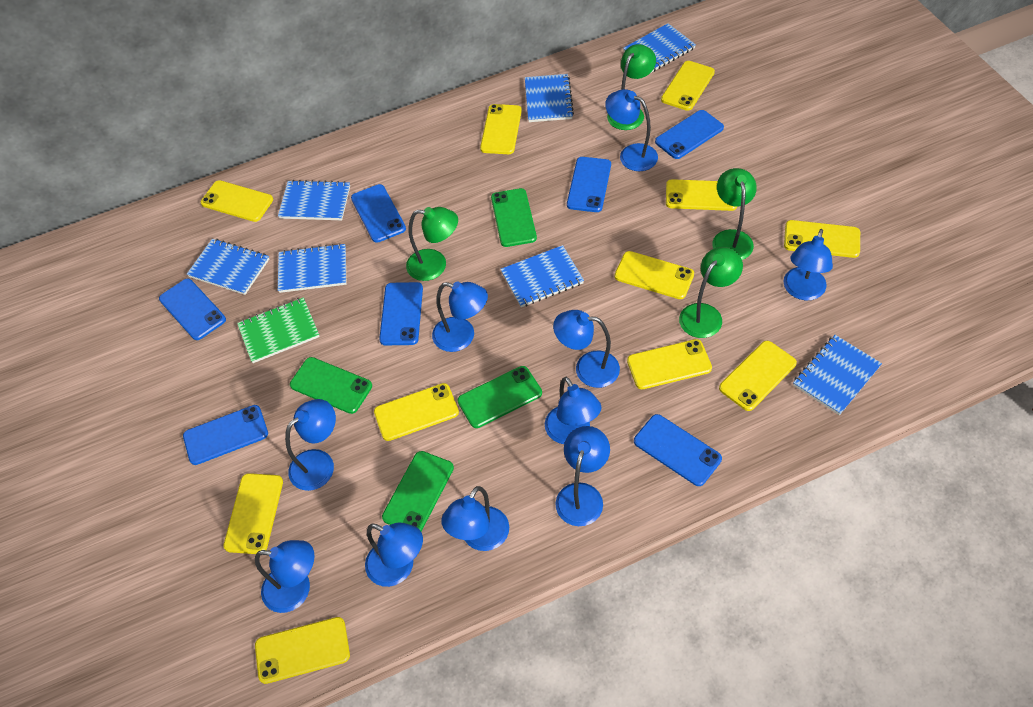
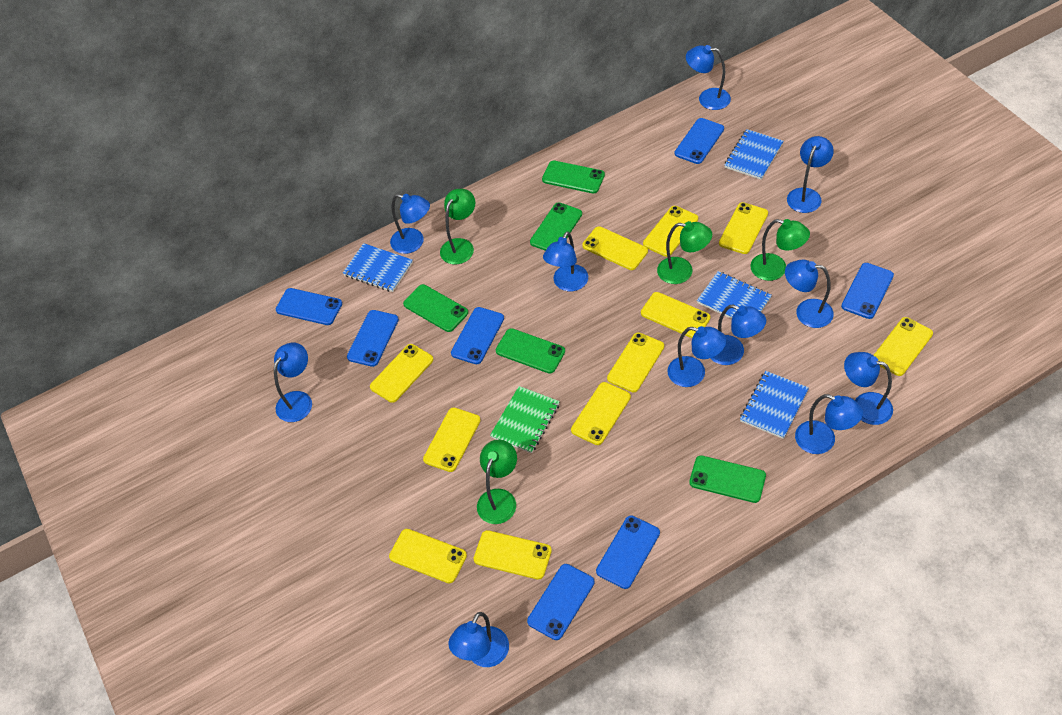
blue lamp: [255,540,314,613] [285,399,336,491] [365,523,423,587] [432,282,488,352] [441,486,509,551] [545,377,601,444] [553,310,620,388] [555,426,610,526] [605,89,658,171] [784,229,833,300] = 10 -> [274,343,312,422] [390,194,430,254] [448,612,509,667] [543,232,588,291] [667,326,726,387] [686,45,731,110] [710,305,766,365] [785,260,834,328] [787,136,834,213] [795,394,863,454] [844,352,893,425] = 11
blue notebook: [187,239,269,295] [278,180,350,220] [278,243,346,293] [501,245,584,307] [525,74,574,122] [623,23,696,73] [793,335,882,415] = 7 -> [343,243,413,292] [697,271,772,319] [725,129,783,180] [740,371,809,439] = 4
green phone: [290,357,372,414] [382,451,454,531] [457,366,542,428] [491,188,537,247] = 4 -> [403,284,468,332] [496,328,565,374] [530,202,582,251] [542,161,605,194] [689,455,766,503] = 5

